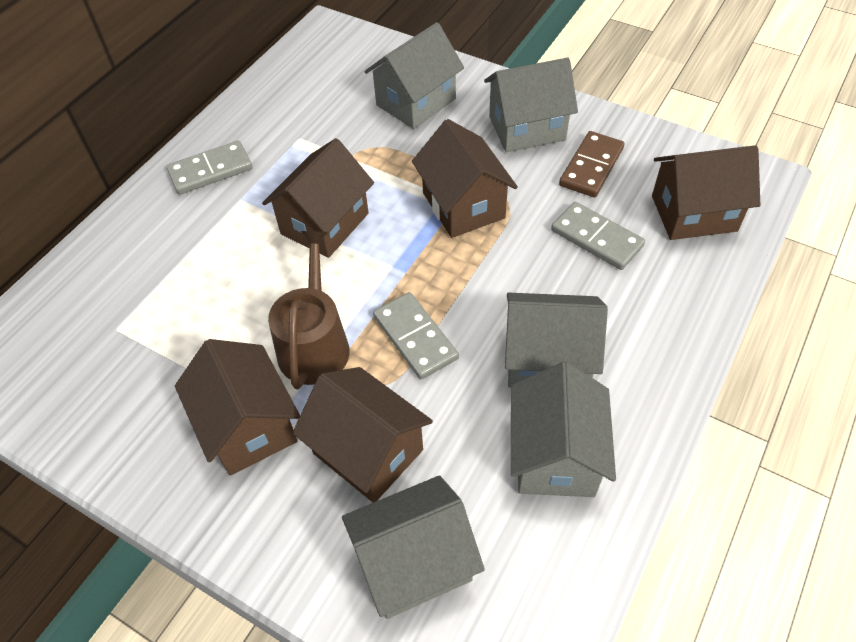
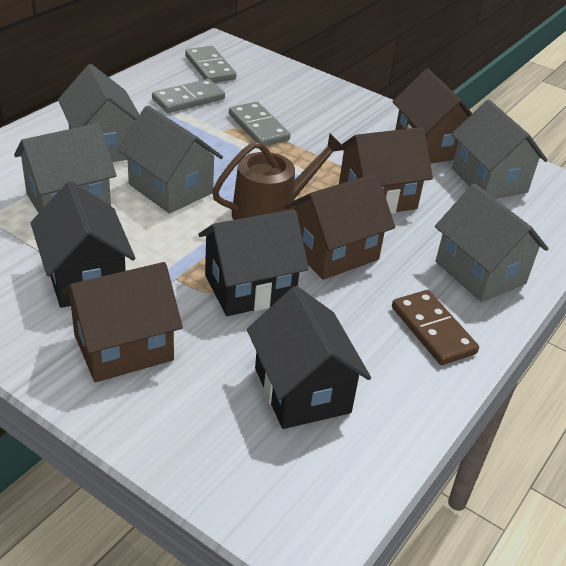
black house: none = 0 -> [31,181,135,308] [198,209,309,316] [247,286,371,429] = 3
brown house: [175,339,300,475] [262,138,374,258] [293,367,433,503] [412,119,518,238] [652,145,760,240] = 5 -> [62,262,183,382] [285,173,395,280] [339,127,433,214] [393,69,472,164] = 4

